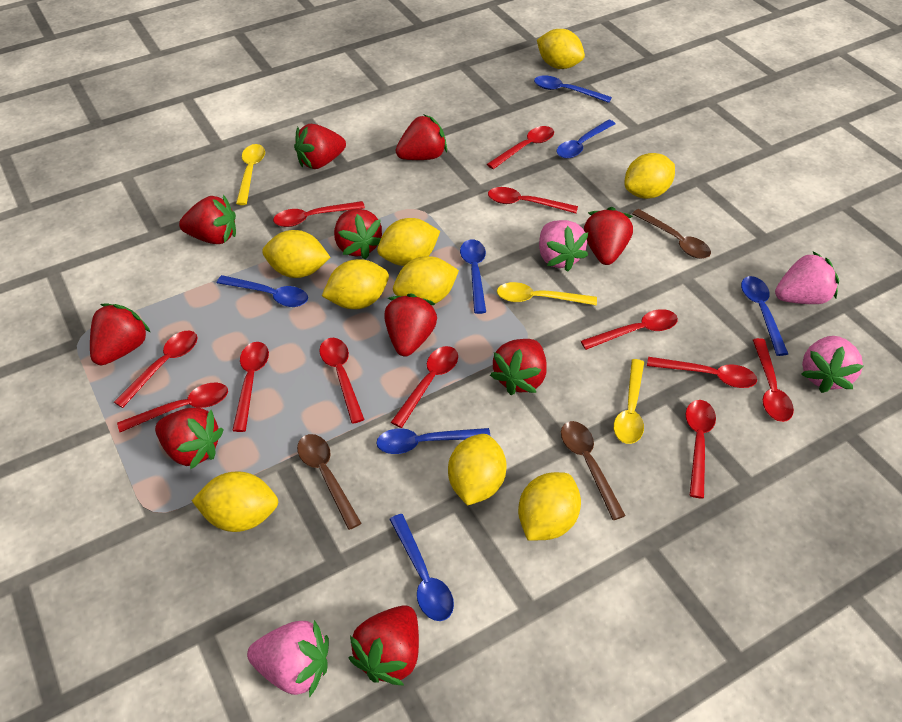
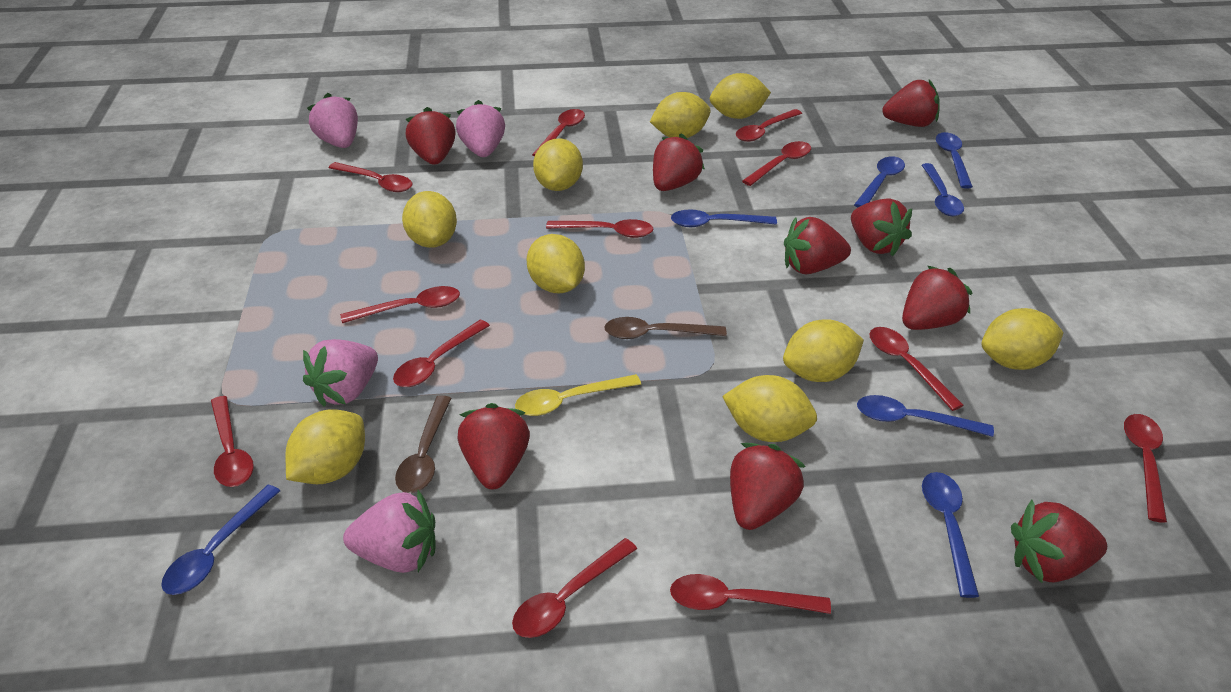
brown spoon: [297,434,362,530] [561,421,626,520] [632,209,711,259] = 3 -> [395,395,452,493] [604,317,727,339] = 2
red strawberry: [90,304,151,365] [155,407,224,470] [179,195,236,244] [294,124,346,169] [334,209,382,259] [349,605,419,686] [384,293,437,356] [396,115,447,160] [490,339,547,395] [584,207,633,265] = 10 -> [405,107,456,165] [458,403,530,490] [653,133,705,191] [730,443,805,530] [784,217,851,274] [851,198,912,257] [883,80,940,127] [902,266,972,330] [1011,499,1107,583] = 9
yellow spoon: [236,144,265,205] [497,282,597,305] [614,359,644,444] = 3 -> [515,374,641,416] = 1

